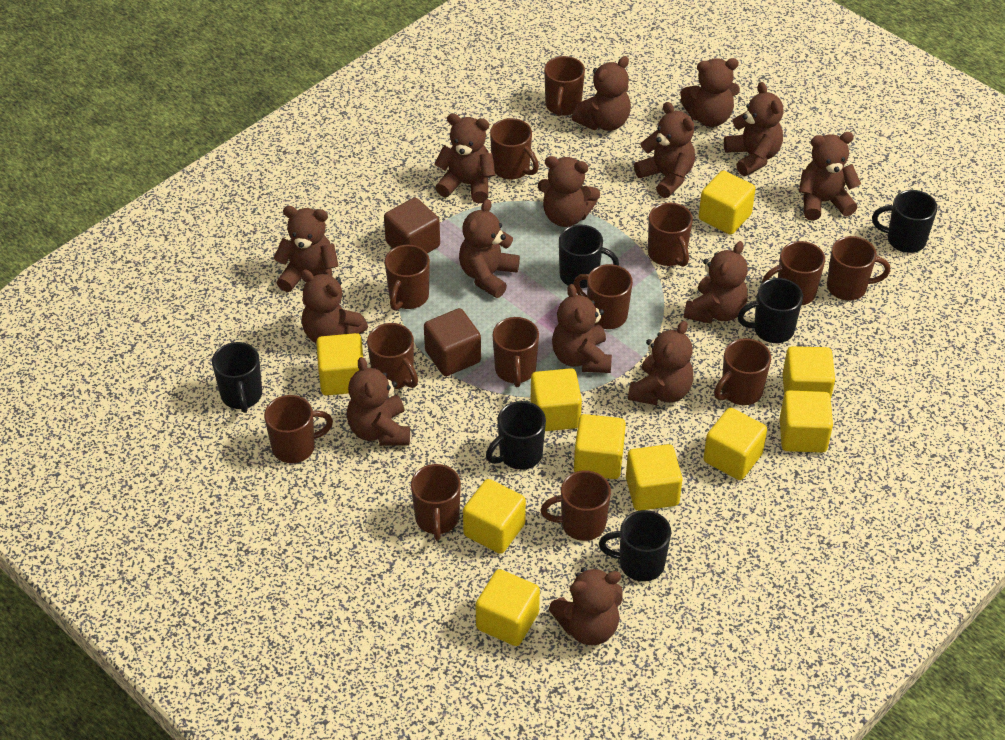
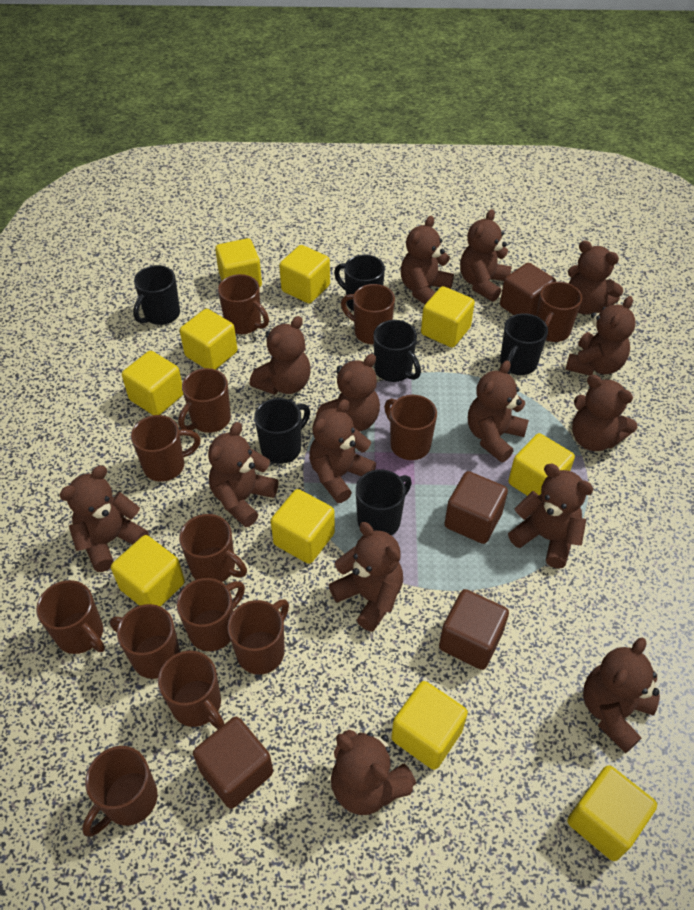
brown cube: [384,197,440,253] [424,308,481,376] = 2 -> [193,717,273,809] [439,589,509,670] [445,471,508,544] [500,263,556,316] = 4

